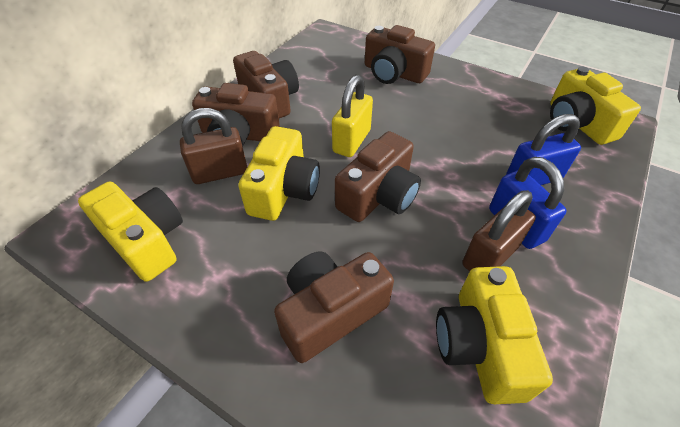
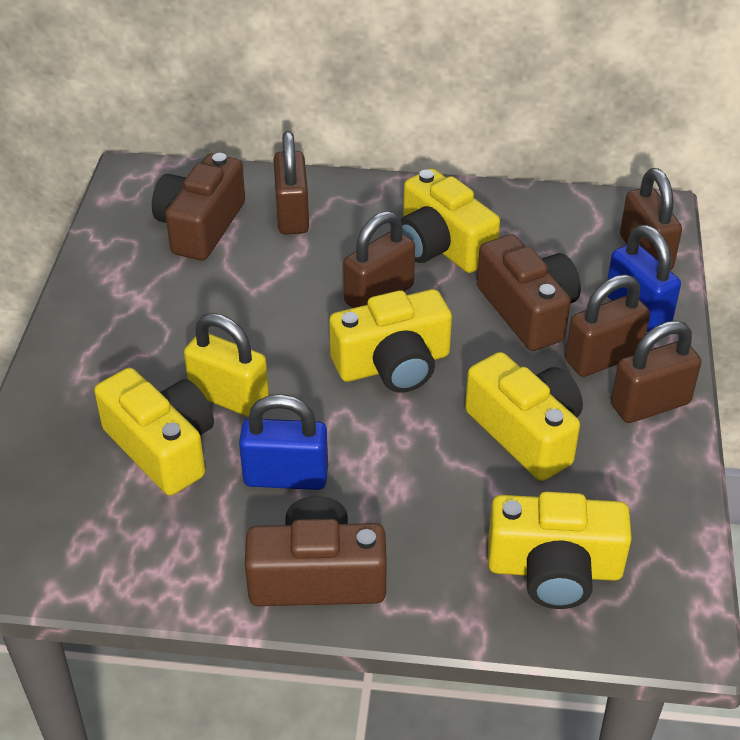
brown camera: [192,83,280,147] [233,51,299,118] [274,251,394,363] [335,131,421,222] [365,25,435,84] = 5 -> [152,153,245,260] [245,496,387,606] [477,234,581,351] = 3
brown padlock: [180,108,247,184] [462,190,536,271] = 2 -> [273,131,309,235] [343,211,415,308] [565,275,650,377] [611,321,701,423] [620,168,682,270] = 5
yellow camera: [78,181,183,282] [238,126,320,221] [436,266,553,404] [550,66,641,145] = 4 -> [94,368,214,496] [329,289,452,393] [401,169,500,273] [465,352,583,481] [488,492,632,609] = 5

